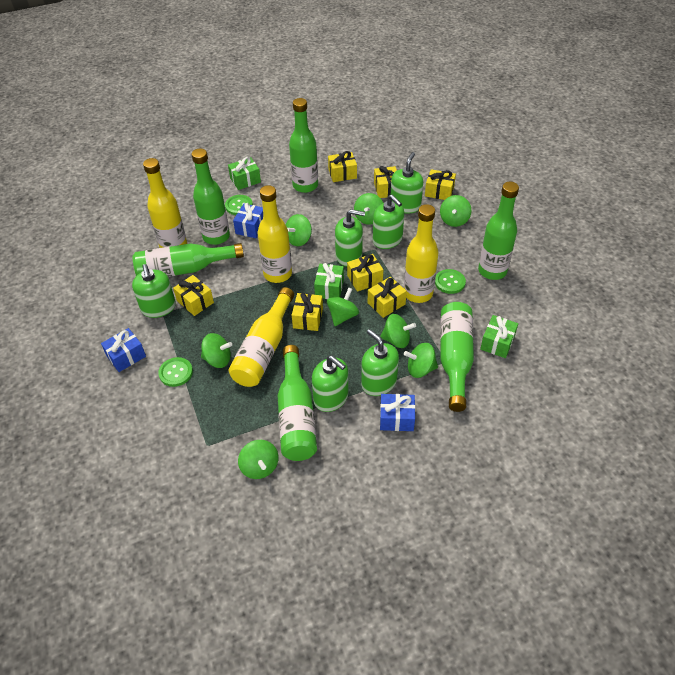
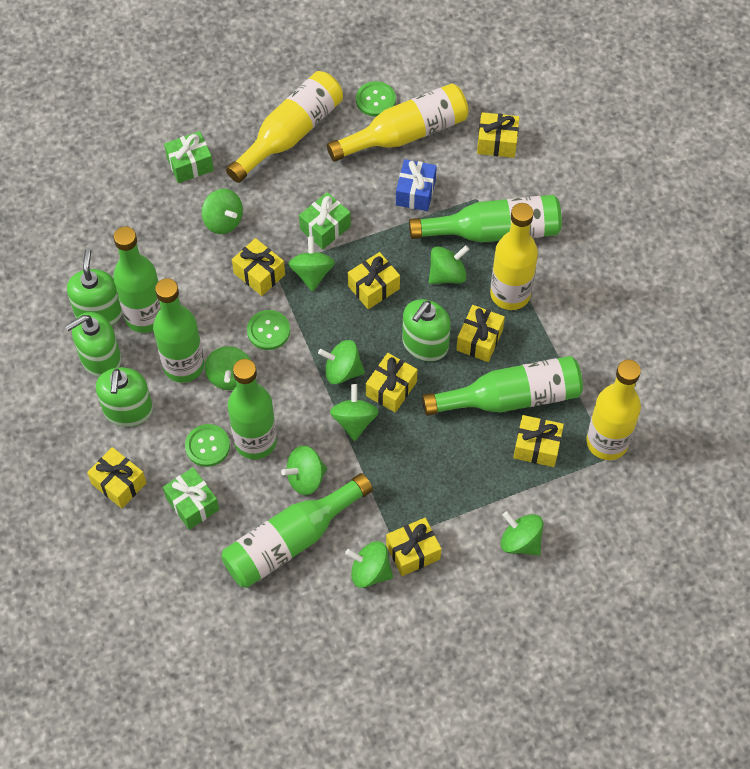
blue gift: [101,328,146,372] [233,203,263,238] [380,394,415,431] = 3 -> [396,159,437,211] = 1
green soap dispenser: [132,264,176,318] [312,356,348,412] [335,209,365,267] [361,329,399,396] [373,195,404,249] [391,152,423,214] = 6 -> [65,312,121,377] [67,249,123,325] [96,367,153,427] [402,299,451,362] = 4
green spinning top: [201,333,232,368] [238,440,279,479] [286,214,312,246] [327,288,359,326] [354,193,383,225] [380,314,416,348] [404,343,438,378] [440,195,471,227] = 8 -> [202,189,243,234] [205,346,251,390] [281,446,327,495] [288,237,335,292] [318,340,365,384] [330,384,379,441] [345,541,393,588] [429,245,469,284] [501,511,543,556] = 9
yellow gift: [173,275,214,316] [292,293,323,331] [328,151,357,182] [347,254,383,292] [368,277,407,318] [374,166,397,198] [425,169,456,200] = 7 -> [87,447,146,508] [232,238,285,296] [348,252,400,309] [366,353,418,413] [386,518,441,576] [456,305,505,362] [477,112,519,158] [513,415,564,467] = 8

